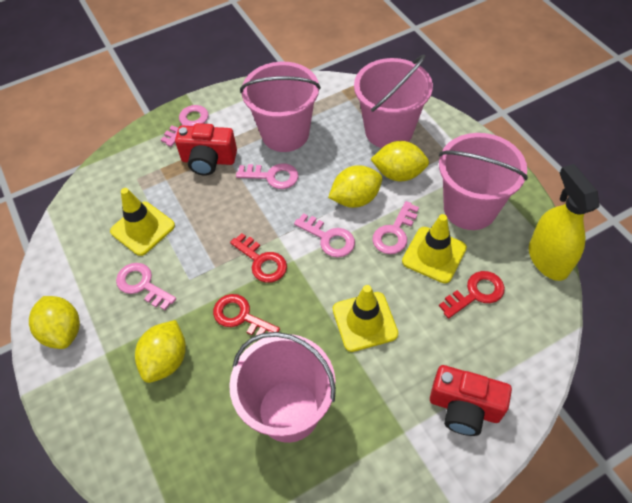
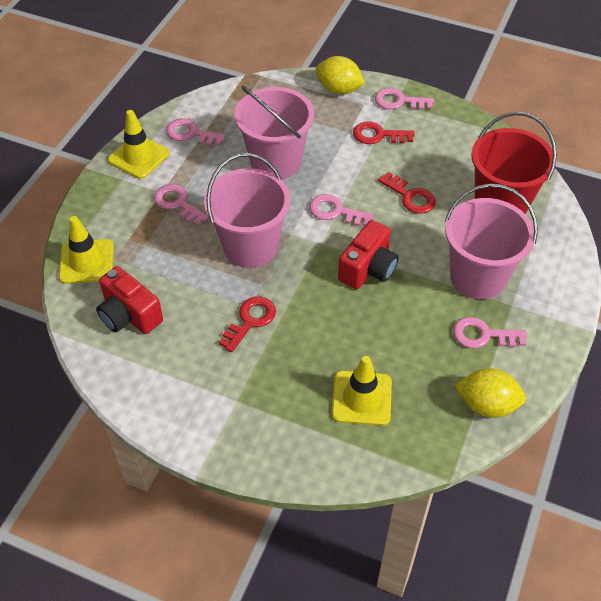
pink bucket: [229,332,336,443] [240,62,321,152] [354,55,433,148] [439,133,528,230] = 4 -> [204,153,291,268] [234,86,314,180] [445,183,538,299] = 3
red bucket: none = 0 -> [471,112,557,214] = 1
yellow lemon: [29,296,80,349] [135,320,186,383] [328,165,382,208] [370,141,429,181] = 4 -> [316,56,365,94] [455,368,526,418] = 2
yellow spray bottle: [529,164,599,281] = 1 -> none = 0

